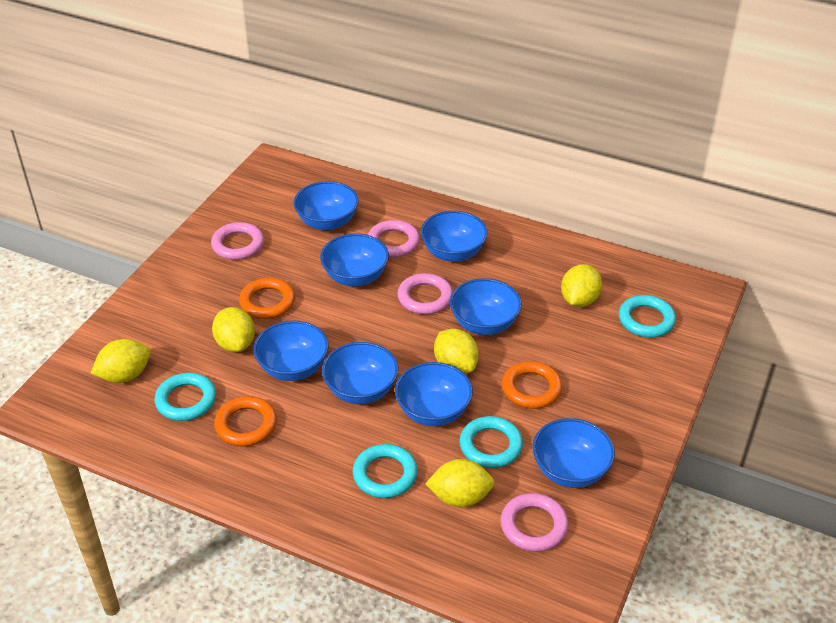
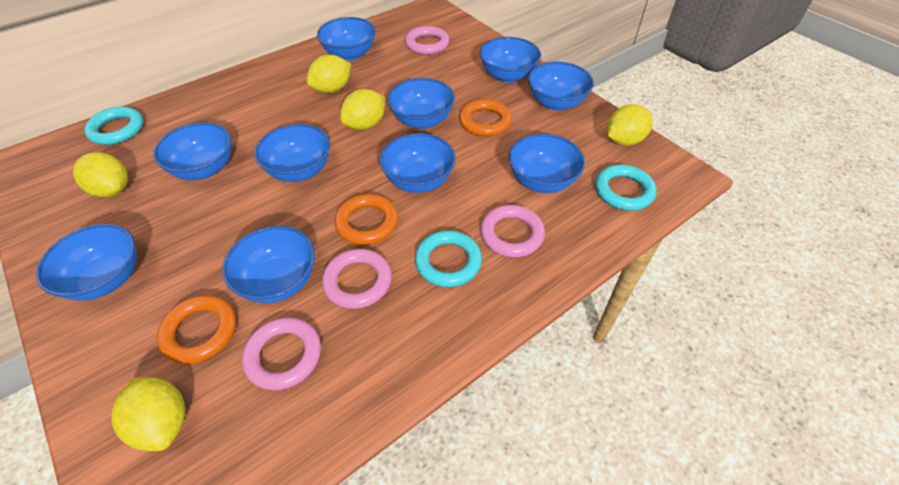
blue bowl: [254,321,329,381] [294,181,359,230] [320,233,389,286] [322,342,398,404] [395,362,473,426] [421,211,488,262] [450,278,522,335] [532,418,615,488] = 8 -> [36,224,137,301] [153,122,231,180] [222,226,315,303] [255,124,331,182] [317,17,376,61] [380,133,455,193] [387,78,455,129] [480,37,541,83] [509,134,585,193] [528,62,594,111] = 10
turquoise ring: [155,373,216,421] [353,444,418,498] [459,416,523,468] [619,295,676,338] = 4 -> [84,107,143,145] [415,230,482,287] [595,165,657,211] = 3

